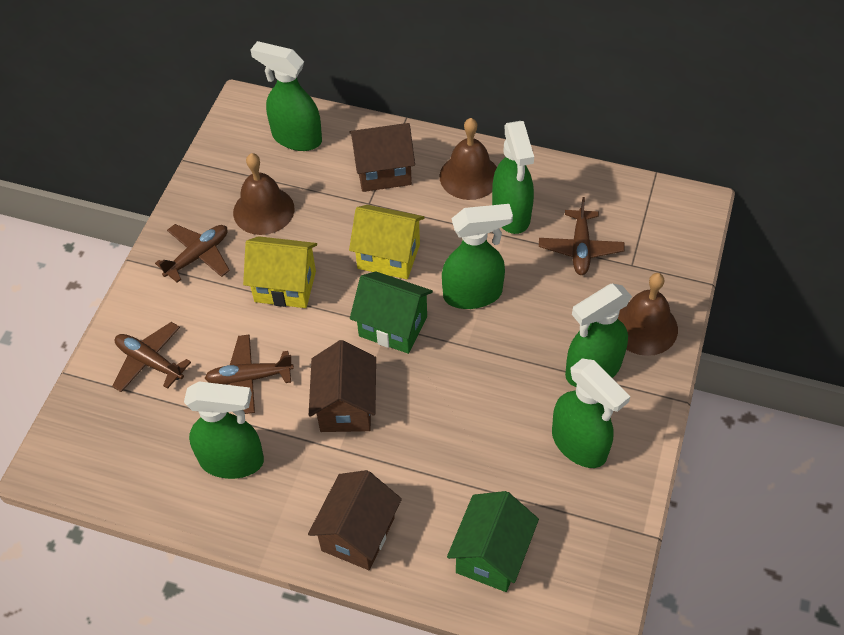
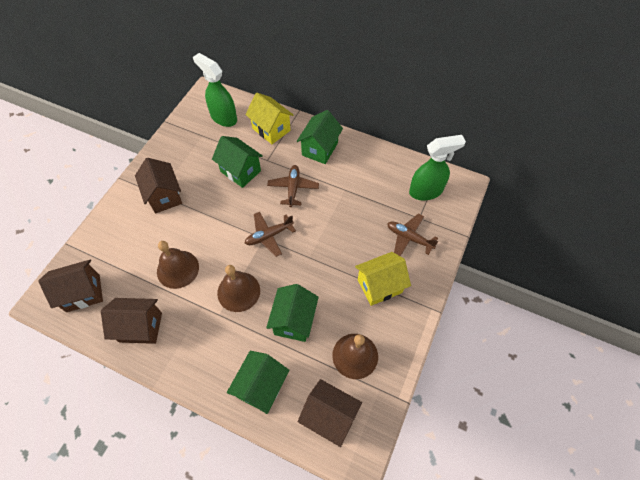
brown house: [308,470,402,570] [309,340,376,432] [349,123,415,192] = 3 -> [38,259,103,312] [101,298,162,344] [135,158,182,213] [298,379,362,447] = 4
brown plane: [112,322,191,392] [155,224,230,283] [205,335,294,414] [539,197,625,275] = 4 -> [245,212,296,257] [267,165,319,207] [387,213,438,256] = 3
green house: [350,271,433,354] [447,491,539,592] = 2 -> [212,136,263,188] [227,351,290,414] [266,284,319,342] [297,110,343,164] = 4
green spray bottle: [184,381,264,479] [251,41,322,151] [442,204,513,309] [492,121,534,234] [552,359,631,468] [565,284,632,387] = 6 -> [193,53,237,127] [409,135,466,200] = 2

